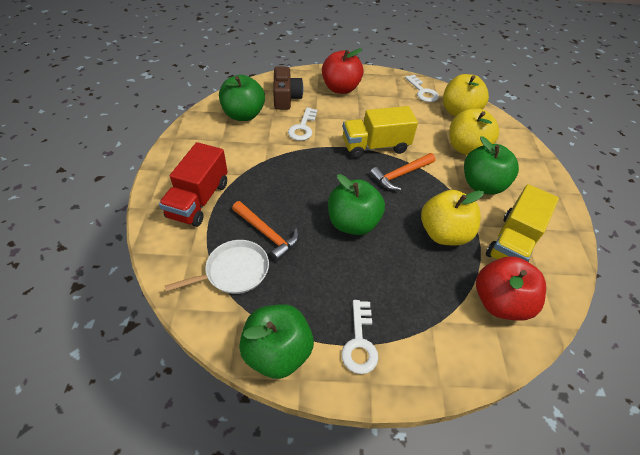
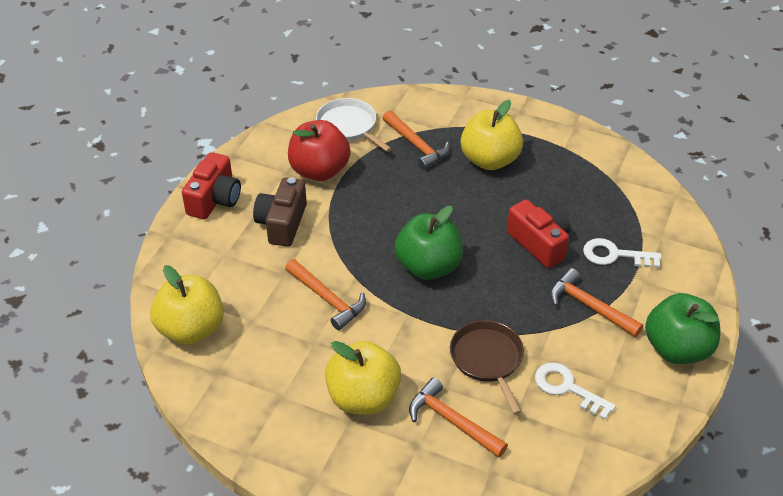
brown pan: none = 0 -> [450,320,524,414] = 1
green apple: [219,75,265,121] [239,304,314,379] [328,174,385,235] [464,136,519,195] = 4 -> [395,206,463,280] [645,293,720,364] = 2
orange hammer: [232,201,299,262] [370,153,435,191] = 2 -> [285,259,366,330] [383,110,450,170] [409,378,508,458] [550,268,643,337] = 4
red apple: [322,48,364,94] [476,257,546,321] = 2 -> [288,120,351,181] = 1
red camera: none = 0 -> [182,152,241,219] [507,199,570,268] = 2
red truck: [159,142,228,227] = 1 -> none = 0
white key: [288,107,318,141] [342,300,378,374] [405,75,439,102] = 3 -> [535,362,616,420] [583,238,662,268] = 2
yellow truck: [343,106,418,159] [486,184,559,262] = 2 -> none = 0

